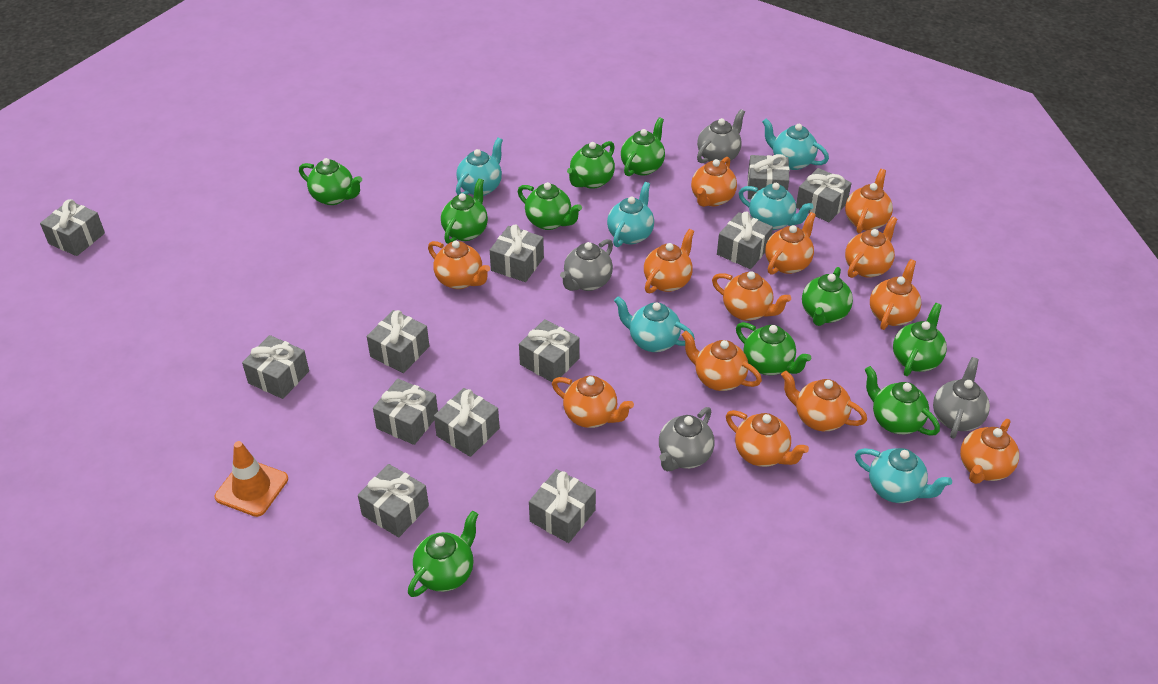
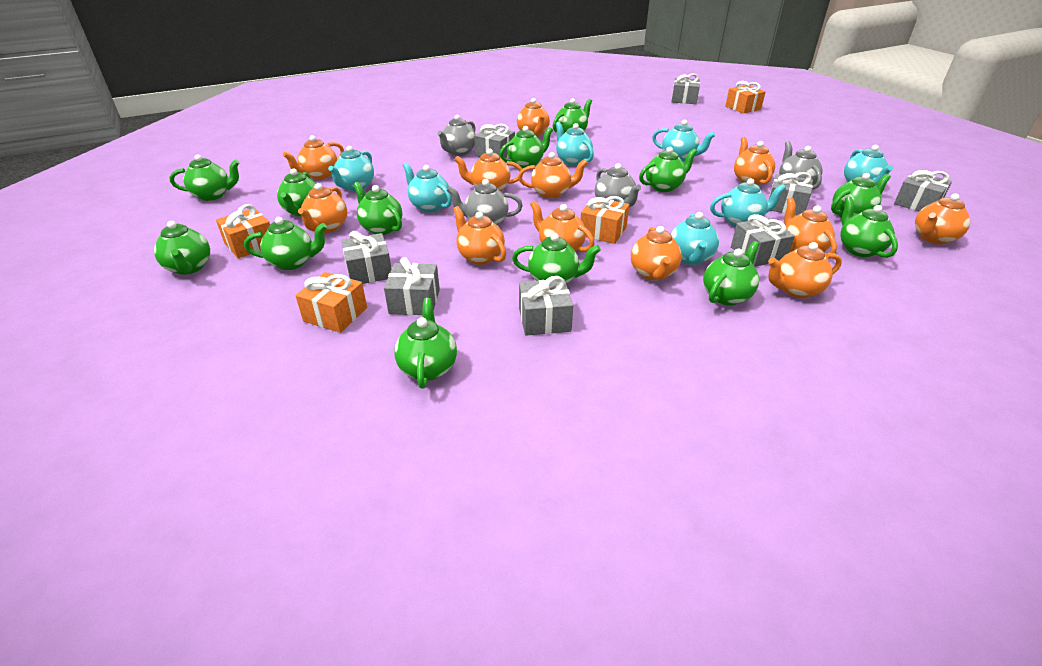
green teapot: [299,158,362,205] [408,511,478,597] [441,178,488,244] [518,182,582,230] [567,141,615,189] [621,117,665,176] [736,322,811,375] [802,267,853,326] [865,366,940,436] [893,303,947,376] = 10 -> [154,221,210,275] [169,154,240,201] [244,217,327,270] [277,168,317,217] [353,182,402,235] [394,298,457,389] [499,126,553,169] [512,233,601,284] [553,98,592,133] [639,147,697,192] [703,241,759,306] [831,173,891,218] [840,197,898,258] = 13
grey gift: [40,199,105,256] [242,335,309,399] [358,464,429,537] [367,310,429,373] [373,379,438,445] [434,388,500,457] [490,224,544,282] [519,319,580,382] [529,469,596,543] [717,212,773,269] [747,154,789,199] [796,168,852,222] = 12 -> [341,231,392,284] [384,257,440,315] [474,124,515,158] [519,276,573,336] [672,73,700,104] [731,214,795,267] [768,172,813,215] [894,170,952,211] = 8
orange gift: none = 0 -> [216,204,270,258] [295,272,367,333] [581,196,629,244] [725,81,766,114] = 4
orange teapot: [428,240,490,289] [552,376,634,428] [644,229,694,294] [682,331,762,391] [691,157,737,207] [712,271,791,321] [726,410,809,467] [765,212,816,275] [781,371,867,431] [845,169,893,233] [845,216,898,278] [870,259,921,330] [960,419,1019,484] = 13 -> [283,135,344,179] [298,183,347,233] [453,206,506,265] [454,149,523,191] [517,98,550,137] [518,152,588,198] [530,201,595,252] [631,226,682,281] [734,137,775,185] [768,242,842,298] [784,197,837,255] [915,194,970,245] = 12
orange traffic cone: [215,441,288,517] = 1 -> none = 0
turquoise teapot: [456,137,503,196] [607,182,654,247] [614,296,695,352] [739,183,814,230] [762,118,829,170] [855,448,952,503] = 6 -> [328,146,374,191] [403,163,452,212] [556,122,594,166] [652,120,716,161] [671,212,719,265] [710,179,786,227] [844,145,893,184] = 7

